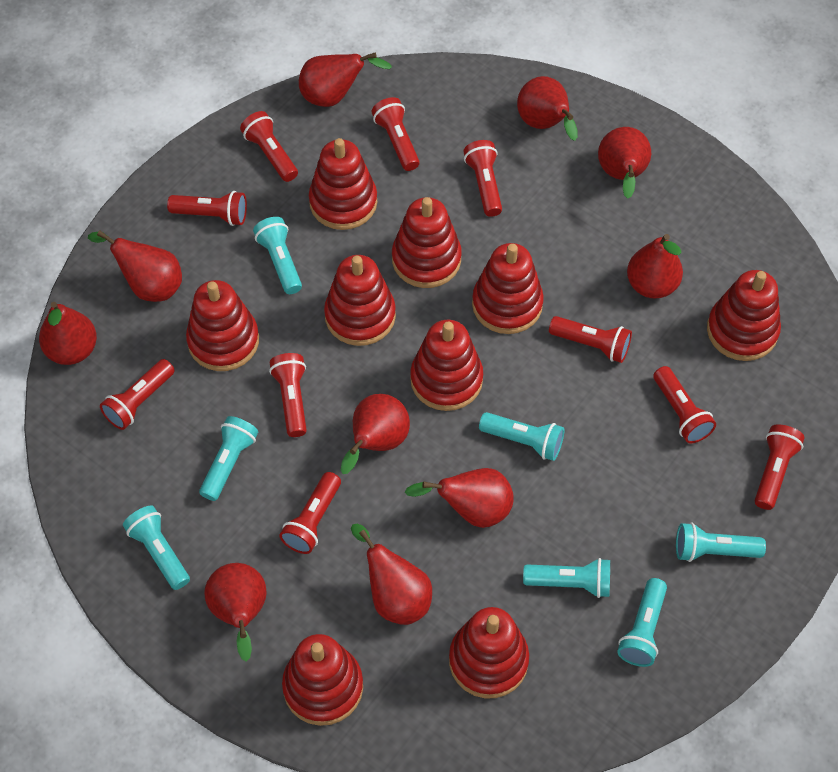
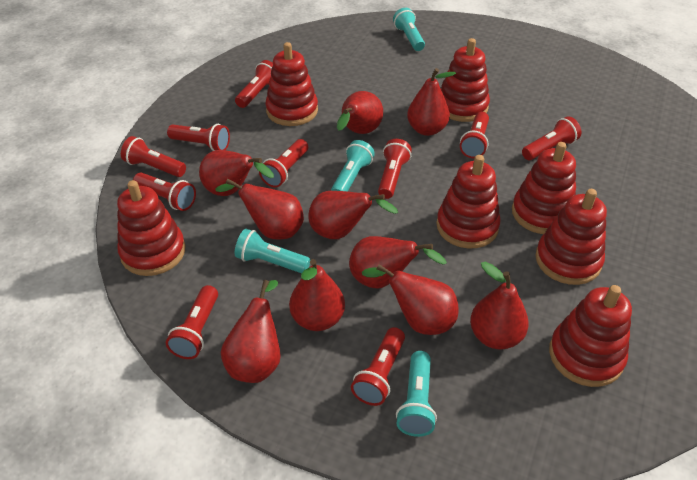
red stacking toy: [186,280,259,371] [282,634,363,726] [309,138,377,230] [324,255,396,346] [392,197,462,288] [410,320,483,411] [449,607,529,698] [472,243,544,334] [707,270,781,361] = 9 -> [117,180,185,276] [265,42,318,126] [436,155,501,249] [441,38,490,122] [512,142,576,234] [535,189,607,285] [549,285,632,387] = 7
turquoise flashlight: [123,506,190,590] [199,416,258,501] [253,217,302,294] [479,412,564,461] [523,558,610,598] [617,578,667,667] [676,523,766,562] = 7 -> [235,229,310,274] [331,140,375,191] [393,8,425,51] [396,351,437,437] = 4

